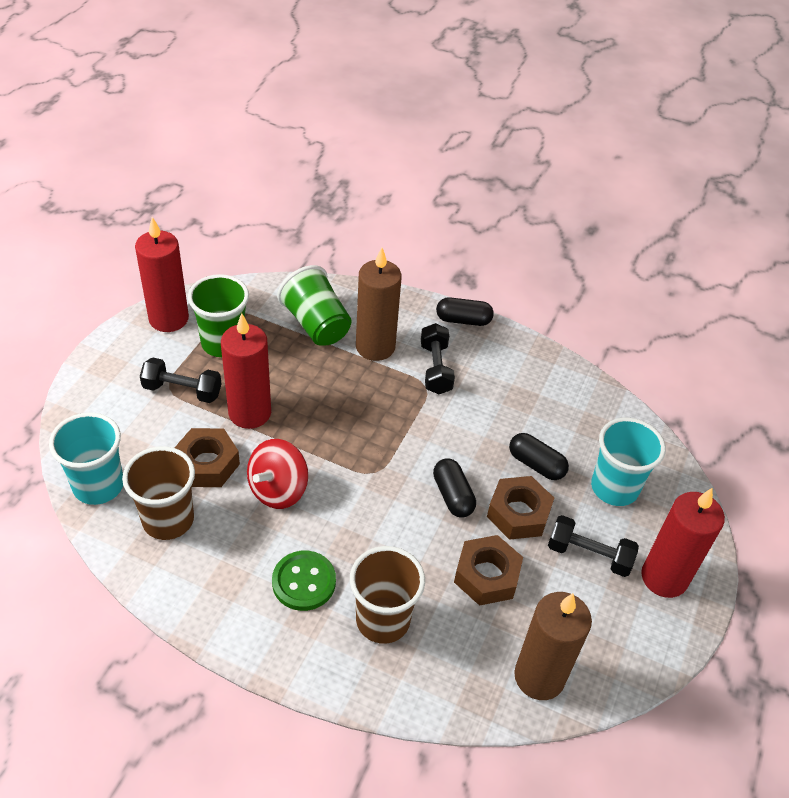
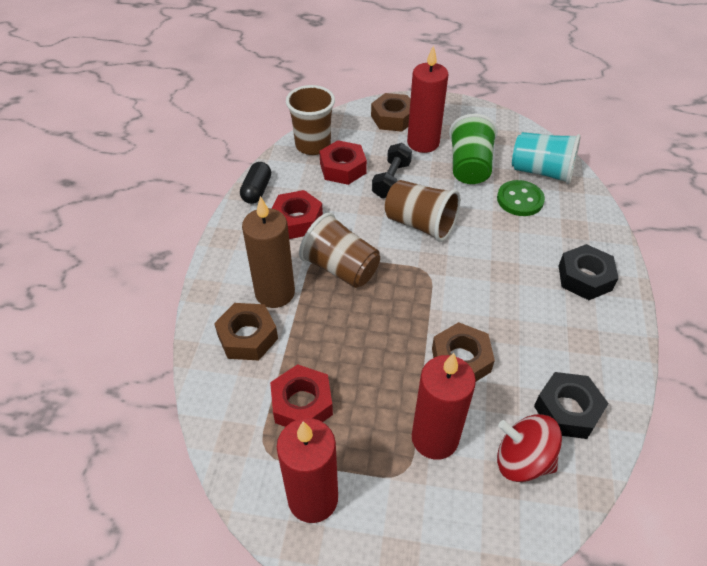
black capsule: [433,458,476,518] [436,297,494,326] [509,433,569,480] = 3 -> [240,162,271,204] = 1
black dumbbell: [140,358,221,403] [421,323,455,394] [548,515,639,577] = 3 -> [372,143,412,198] = 1
black nut: none = 0 -> [534,372,609,439] [559,244,618,300] = 2
brown candle: [356,248,402,361] [514,592,592,700] = 2 -> [242,196,295,308] = 1
brown cup: [122,446,195,540] [350,546,425,644] = 2 -> [286,85,335,155] [299,213,380,288] [385,180,460,242] = 3
green cup: [188,274,249,357] [277,265,352,346] = 2 -> [449,114,498,184] = 1
red nut: none = 0 -> [270,364,333,427] [272,190,323,239] [319,140,367,185] = 3
turquoise cup: [49,412,123,505] [591,418,666,506] = 2 -> [512,132,581,184] = 1

